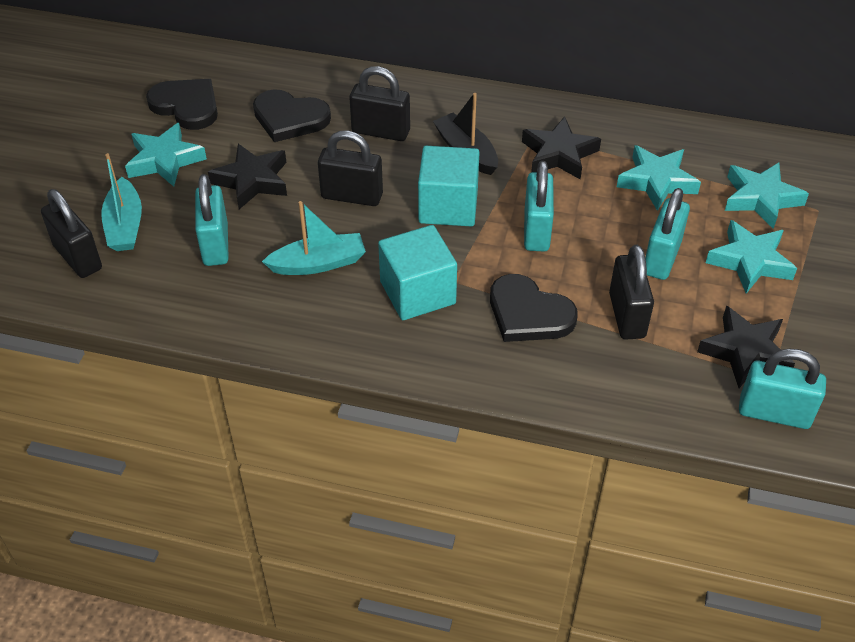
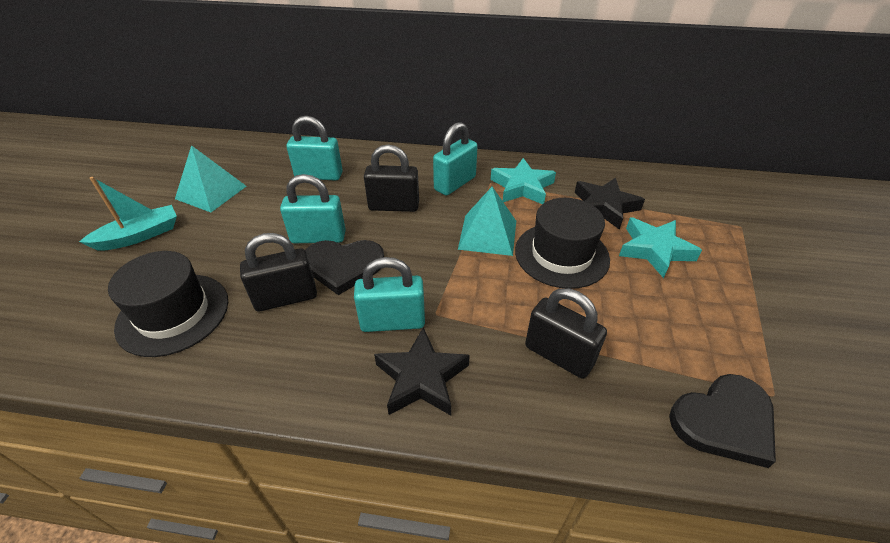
black boat: [433,93,498,175] = 1 -> none = 0
black hat: none = 0 -> [108,251,228,357] [515,198,610,289] = 2
black heart: [146,79,218,130] [253,89,331,142] [490,274,578,342] = 3 -> [305,240,384,295] [669,374,776,468] = 2
black padlock: [41,189,102,278] [318,131,383,206] [349,66,410,141] [609,245,654,340] = 4 -> [240,233,317,312] [364,144,419,212] [525,288,607,379] = 3
black star: [208,144,287,209] [522,117,601,180] [697,306,795,388] = 3 -> [374,327,470,415] [575,178,645,230] = 2
turquoise boat: [101,153,142,251] [262,201,366,275] = 2 -> [79,177,177,251] = 1
turquoise cube: [378,225,457,320] [418,146,480,227] = 2 -> none = 0
turquoise pyramid: none = 0 -> [175,145,246,212] [458,187,516,256] = 2
turquoise star: [125,123,207,187] [617,145,701,211] [706,220,797,294] [725,163,809,229] = 4 -> [490,158,556,204] [619,217,702,278] = 2

